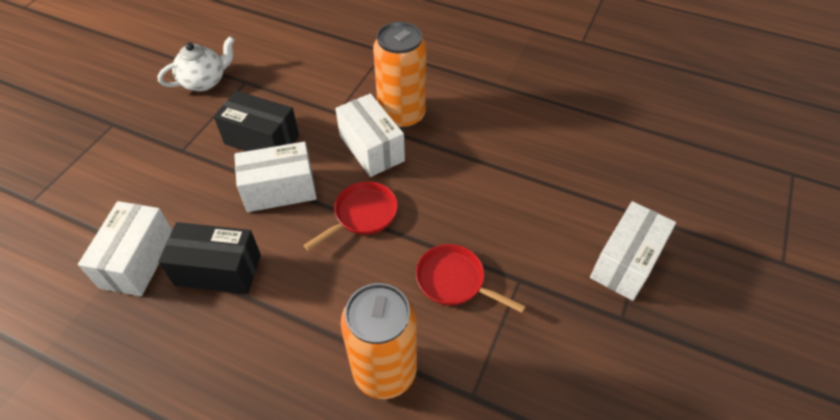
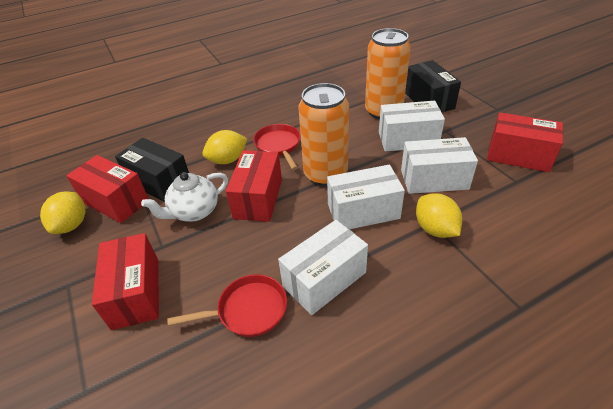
red box: none = 0 -> [66,155,149,223] [92,233,159,330] [226,150,282,222] [487,113,563,172] = 4
yellow lemon: none = 0 -> [40,191,86,234] [203,130,247,164] [416,194,462,238] = 3

